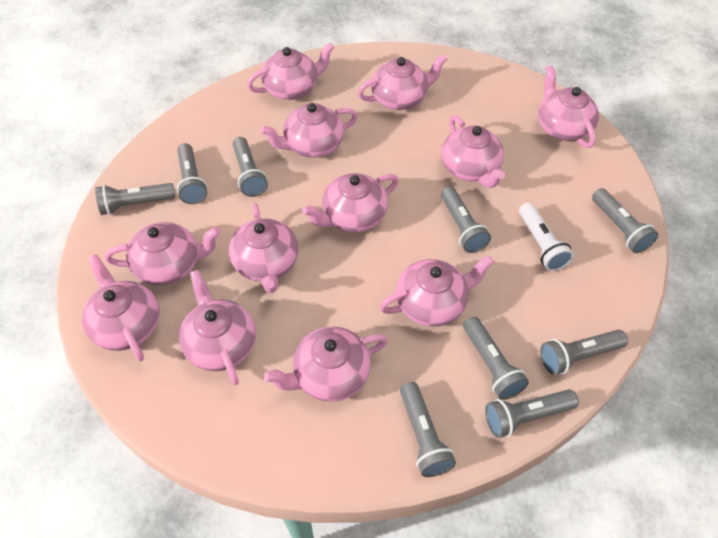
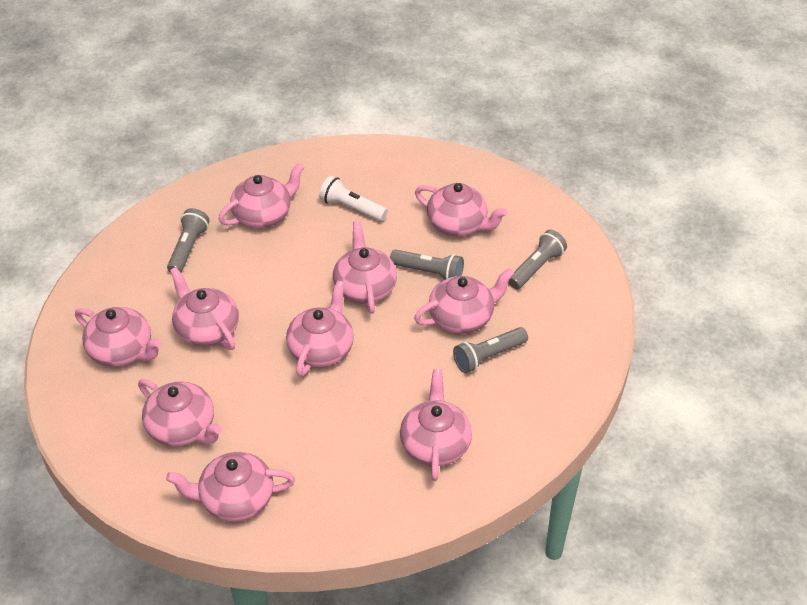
grey flashlight: [95,183,175,215] [177,143,208,204] [233,137,268,197] [400,382,456,477] [441,186,491,253] [463,317,529,400] [485,389,579,438] [540,330,628,375] [592,188,659,253] = 9 -> [167,208,210,273] [390,249,464,279] [453,327,528,373] [508,230,567,289] = 4
pink teapot: [82,254,160,361] [105,222,220,286] [179,270,256,385] [229,203,299,293] [247,43,334,100] [260,103,358,158] [264,326,388,402] [302,173,399,232] [357,54,447,110] [379,256,494,327] [441,116,505,188] [538,65,599,148] = 12 -> [75,307,162,367] [138,379,222,446] [166,452,295,521] [170,267,239,350] [218,163,304,228] [286,280,354,377] [333,221,397,314] [400,369,472,481] [414,268,514,334] [415,183,507,236] = 10

